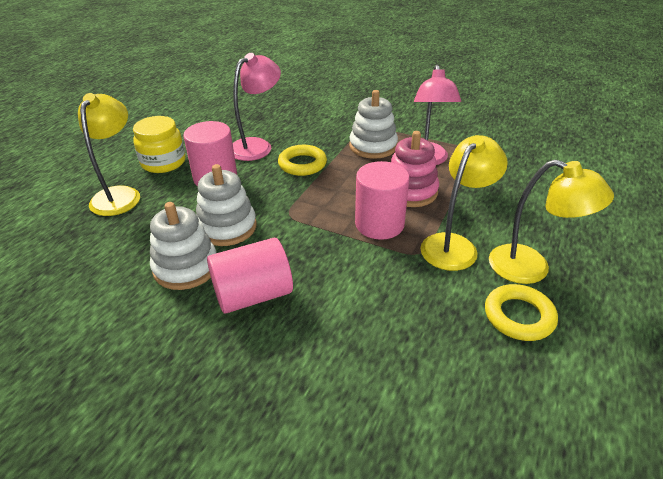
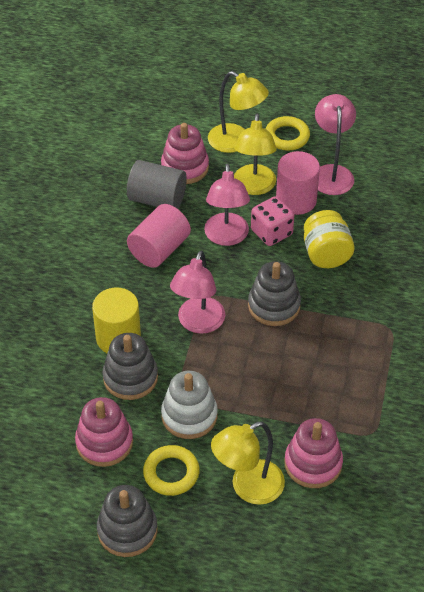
grey cylinder: none = 0 -> [127,160,187,209] = 1
grey stacking toy: none = 0 -> [97,485,158,557] [102,333,158,400] [248,261,301,326] = 3
pink cylinder: [183,121,237,186] [207,238,293,314] [355,161,409,240] = 3 -> [127,204,191,268] [276,151,320,215] = 2
pink dice: none = 0 -> [251,196,294,246] = 1
pink lamp: [233,53,281,161] [414,65,461,165] = 2 -> [170,251,225,334] [204,163,250,246] [315,94,356,195] = 3
pink stacking toy: [391,131,439,207] = 1 -> [75,397,133,467] [161,123,209,184] [284,418,343,488] = 3
white stacking toy: [150,202,217,290] [196,164,257,246] [349,90,398,159] = 3 -> [161,371,218,439] = 1
yellow cylinder: none = 0 -> [92,288,141,353] = 1

